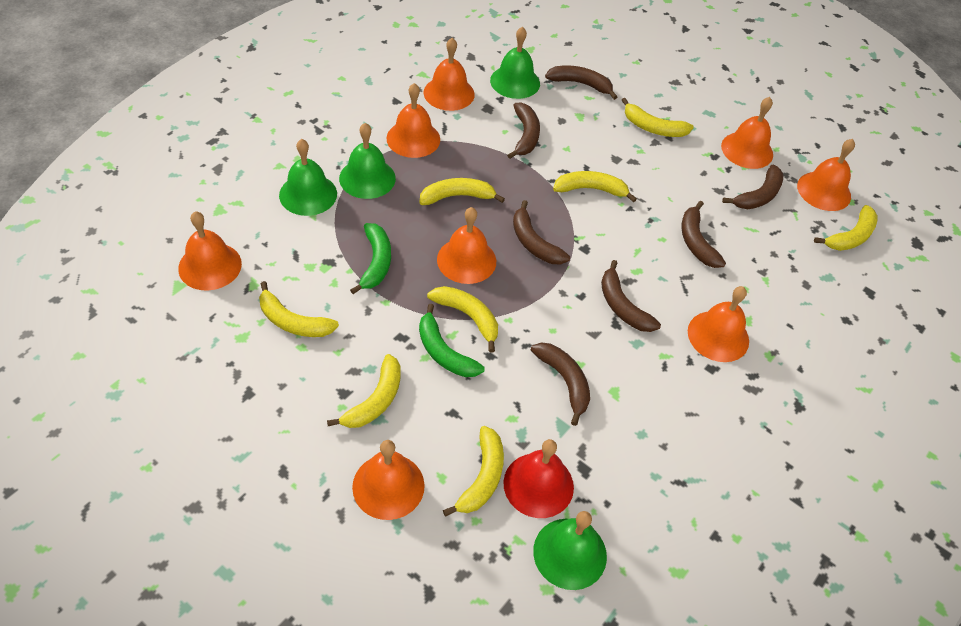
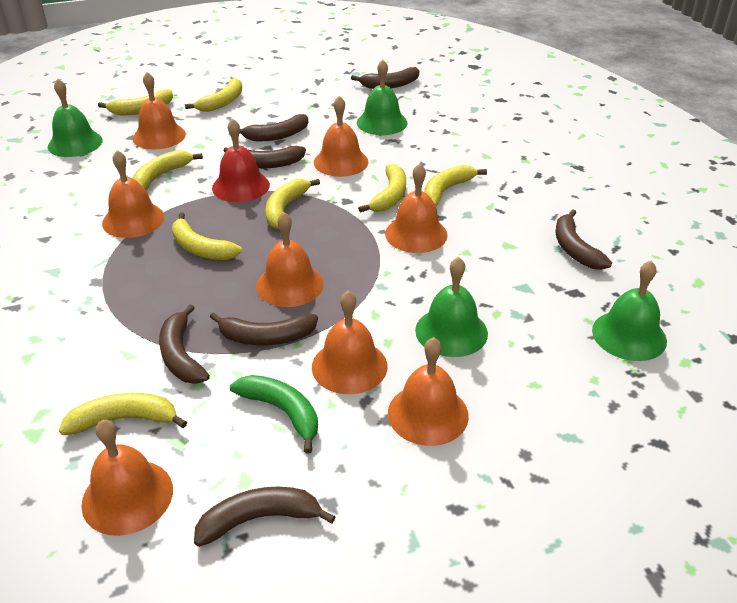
green banana: [350,223,391,294] [419,304,485,377] = 2 -> [230,375,318,454] = 1

